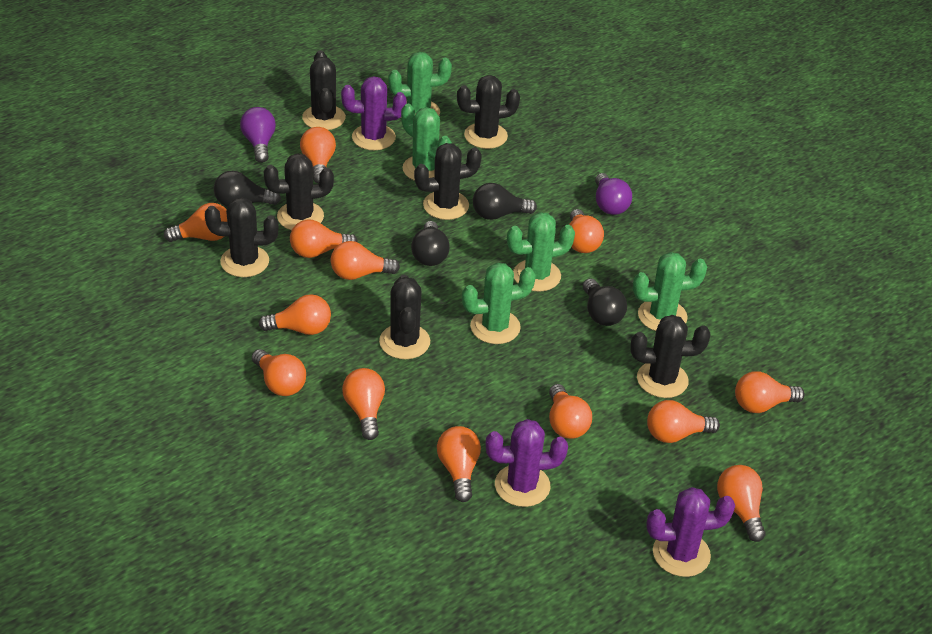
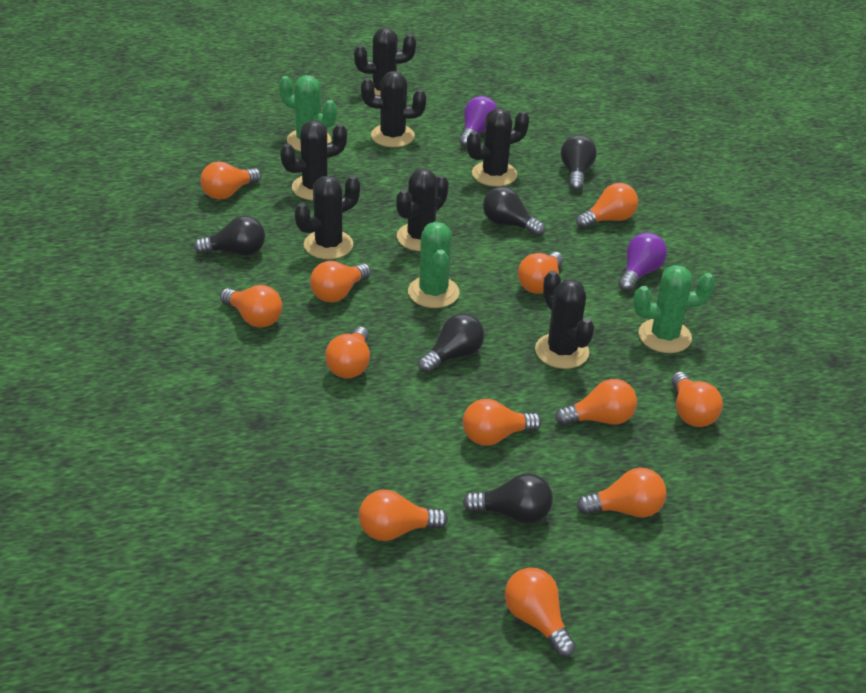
black light bulb: [214,170,281,207] [411,221,450,266] [473,183,537,220] [583,279,627,326] = 4 -> [194,216,265,256] [418,313,484,373] [463,473,553,524] [483,186,545,236] [561,135,597,191] = 5
green cactus: [388,52,452,118] [401,104,452,181] [462,263,536,344] [507,212,575,292] [633,252,707,331] = 5 -> [279,75,337,151] [408,222,459,308] [633,265,715,353] = 3
orange light bulb: [164,203,227,242] [252,349,306,396] [259,294,331,335] [290,220,358,258] [300,127,336,183] [331,241,400,280] [342,368,385,440] [437,426,481,502] [549,384,592,439] [569,209,604,253] [647,400,720,443] [717,465,766,542] [735,371,805,413] = 13 -> [200,161,261,200] [220,285,282,328] [310,261,371,302] [325,327,370,378] [359,490,448,541] [463,399,542,446] [505,568,576,657] [518,252,563,294] [555,379,637,426] [576,183,638,229] [577,468,667,517] [671,372,723,427] = 12
purple cactus: [341,76,407,150] [486,419,568,507] [646,487,735,577] = 3 -> none = 0

